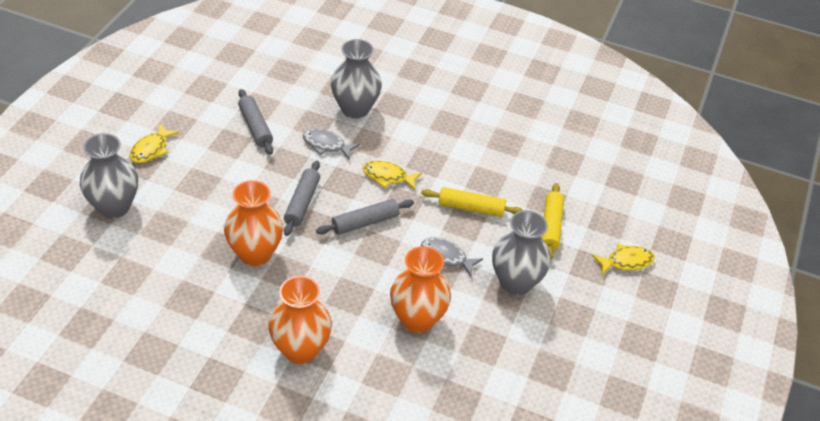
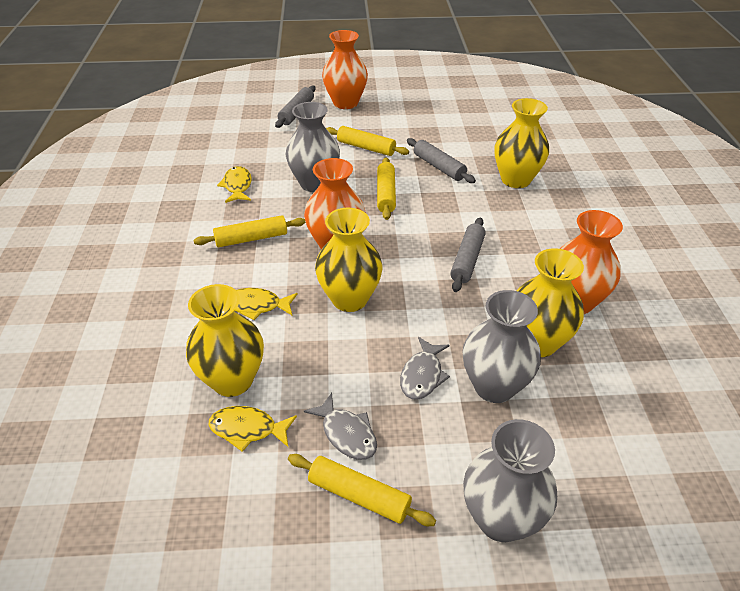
yellow rolling pin: [421,187,523,217] [542,183,564,259] = 2 -> [193,215,305,247] [288,454,436,526] [326,126,409,156] [377,157,396,220] = 4
yellow vase: none = 0 -> [186,284,264,397] [315,208,383,312] [494,98,549,188] [516,248,584,357] = 4

